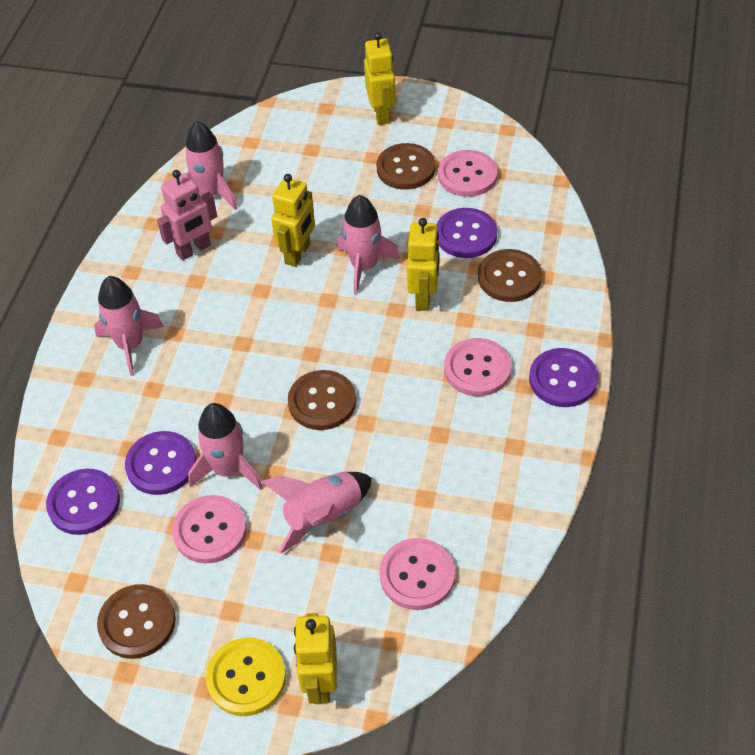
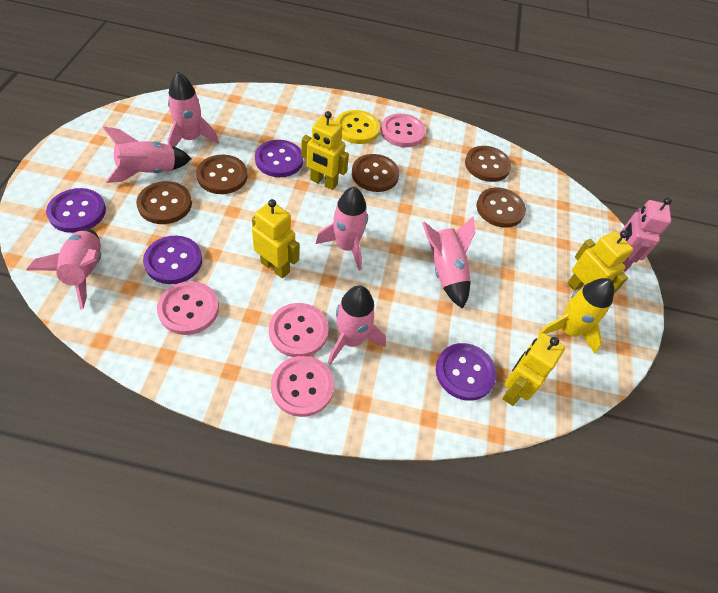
brown button: [97,584,176,659] [288,370,356,430] [376,143,435,190] [478,249,542,302] = 4 -> [136,181,192,224] [196,155,247,194] [352,154,400,192] [465,146,512,182] [476,187,526,228] = 5
pink rocket: [94,276,164,376] [186,121,237,210] [188,403,263,490] [262,472,372,554] [337,195,400,295] = 5 -> [27,229,101,310] [102,126,192,183] [168,72,219,147] [316,187,368,271] [328,285,386,364] [422,216,475,309] = 6
yellow rocket: none = 0 -> [538,278,614,354] = 1

